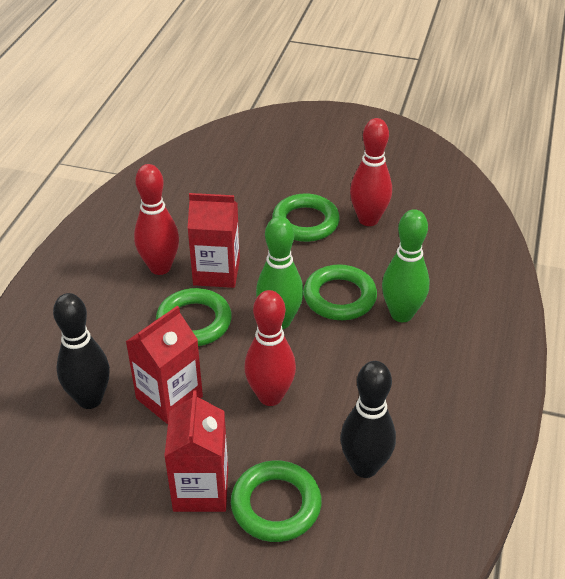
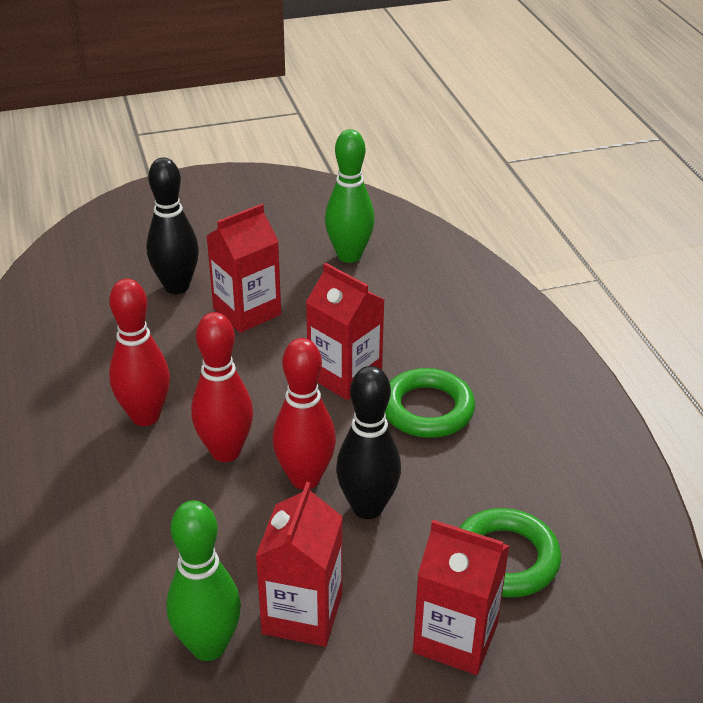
green ring: [156,288,232,346] [231,460,322,542] [272,193,340,242] [303,264,377,320] = 4 -> [385,368,475,438] [459,508,561,597] = 2
red carton: [126,306,203,424] [164,391,228,512] [187,193,240,288] = 3 -> [207,204,281,333] [256,482,343,647] [306,262,384,400] [413,520,509,675] = 4

